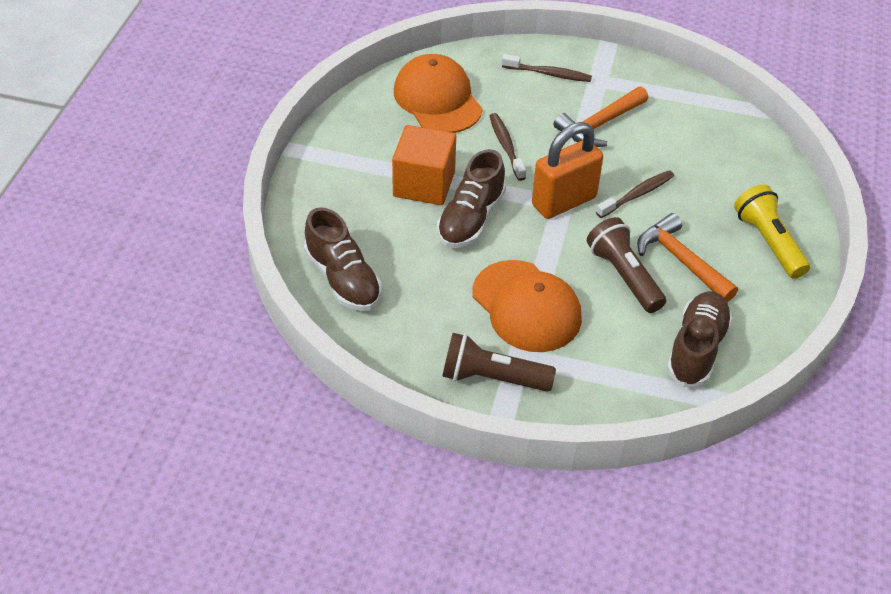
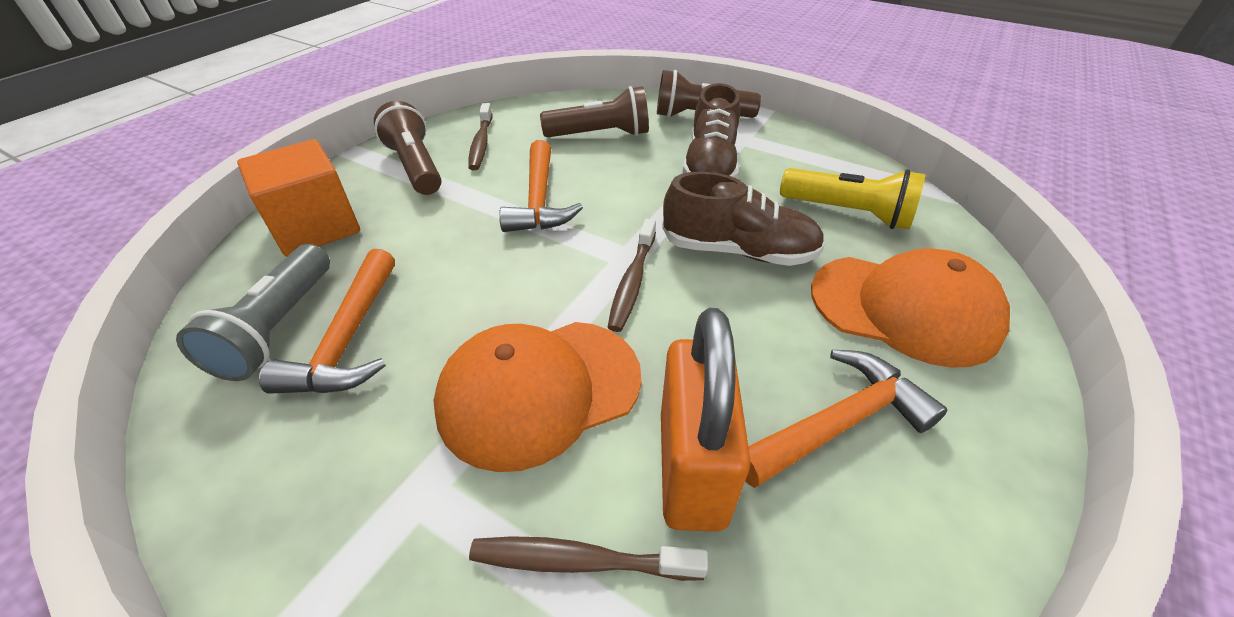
brown flashlight: [442,333,556,392] [587,217,666,313] = 2 -> [374,101,442,195] [540,86,649,138] [657,70,761,118] = 3
brown shoe: [304,207,382,311] [437,149,506,248] [667,291,733,387] = 3 -> [662,171,825,266] [682,83,740,179] = 2
grey flashlight: none = 0 -> [176,244,330,381] = 1
orange hammer: [554,86,648,147] [637,213,738,302] = 2 -> [259,249,395,394] [499,140,583,232] [745,350,947,488] = 3

